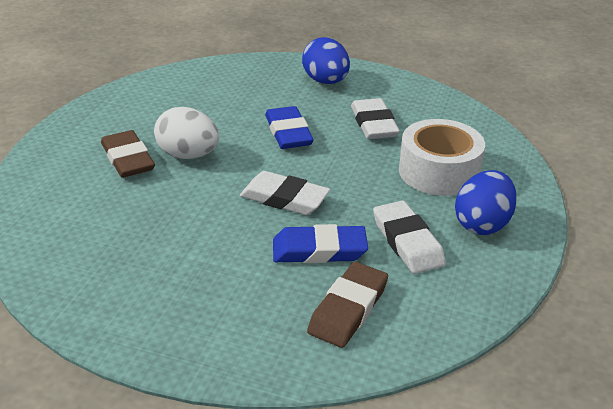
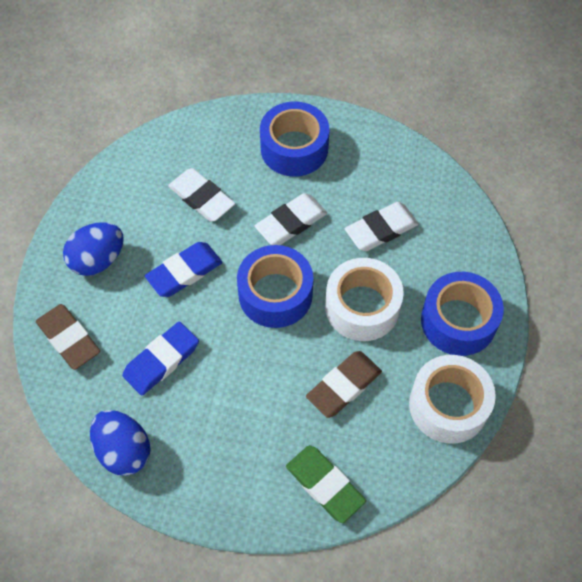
blue tape: none = 0 -> [237,245,313,328] [260,101,329,177] [421,272,504,356] = 3
green eraser: none = 0 -> [286,445,366,523] = 1
white egg: [154,107,219,159] = 1 -> none = 0
white tape: [399,119,485,196] = 1 -> [325,258,404,341] [409,355,496,444] = 2

